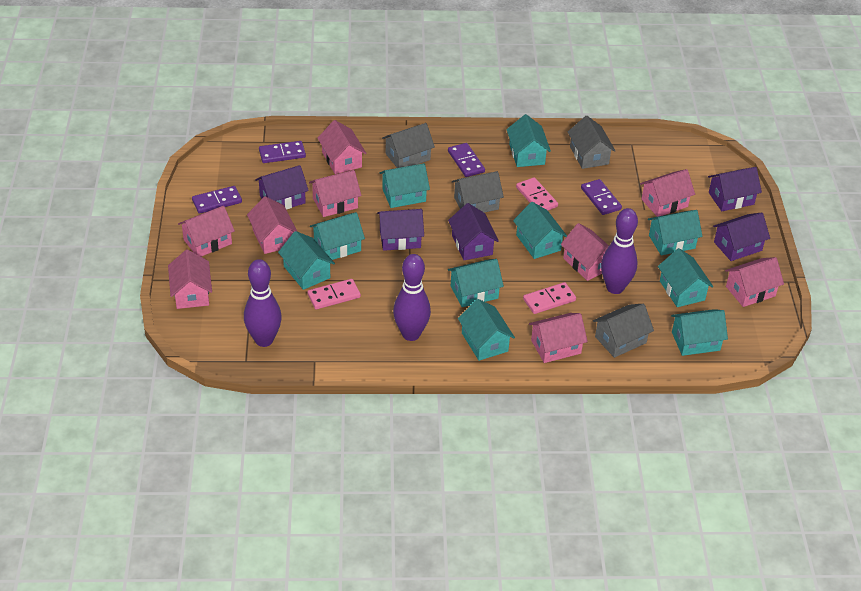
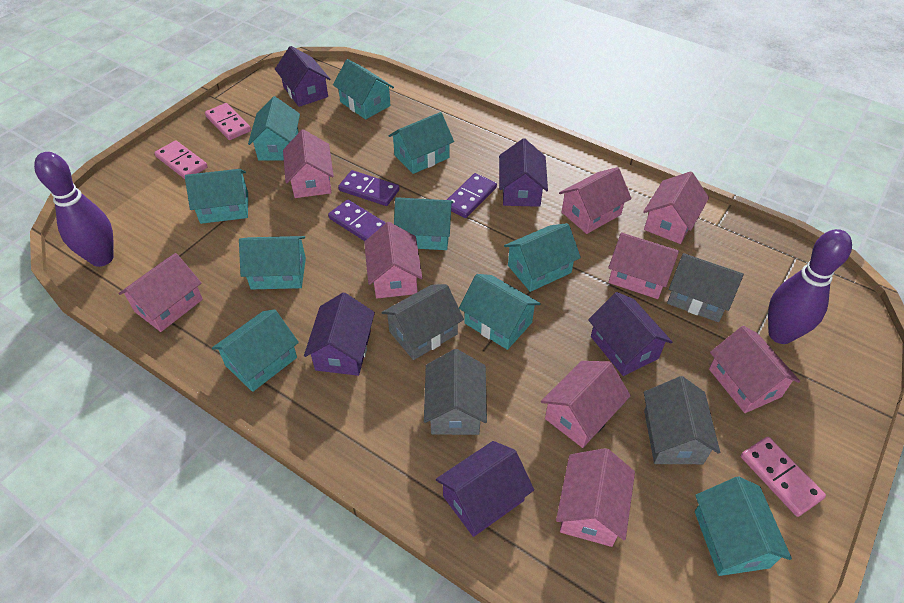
purple bowling pin: [244,259,282,347] [393,254,431,341] [601,208,638,294] = 3 -> [34,152,114,267] [768,229,852,344] = 2
purple domino: [192,186,242,214] [259,141,306,163] [448,143,485,177] [581,179,622,215] = 4 -> [328,200,386,241] [338,170,400,206] [447,173,497,218] = 3

